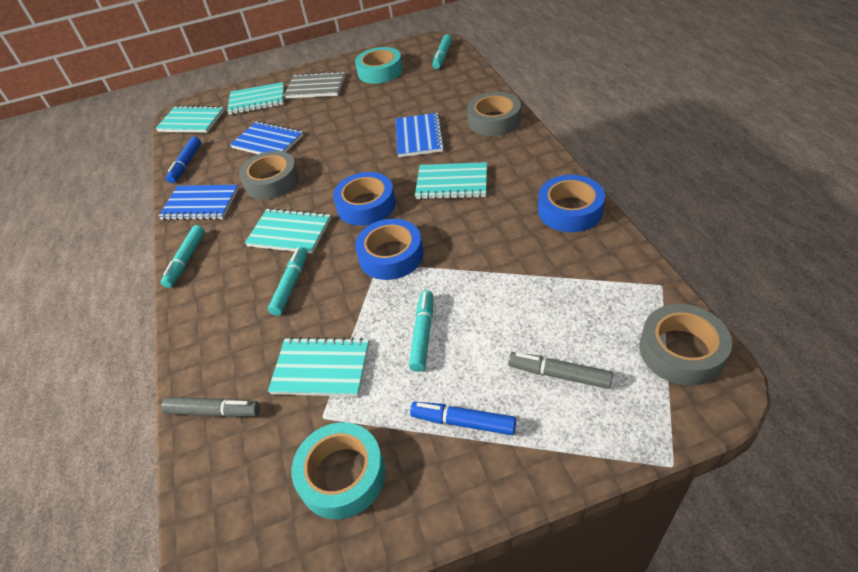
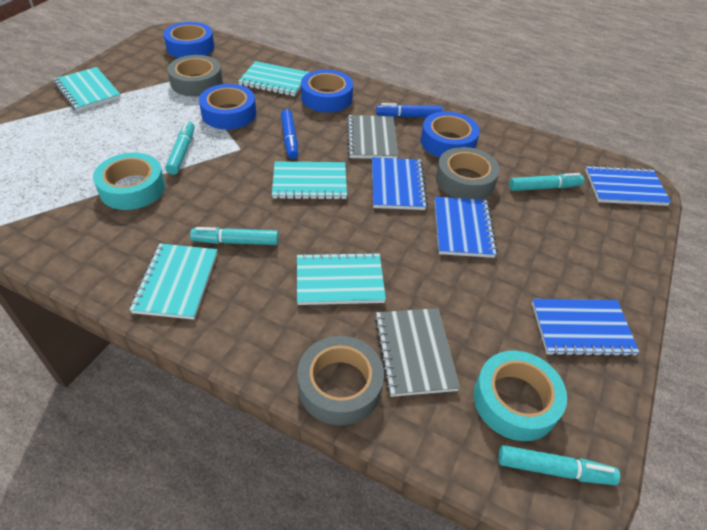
blue notebook: [158,185,239,220] [230,121,303,154] [395,113,445,157] = 3 -> [372,157,428,210] [435,197,498,258] [532,299,640,357] [585,165,671,206] = 4
blue tape: [333,172,396,226] [355,219,424,280] [538,175,605,232] = 3 -> [164,22,214,58] [199,84,256,130] [301,70,353,112] [421,111,480,157] = 4
grey marker: [161,397,260,417] [508,352,613,389] = 2 -> none = 0
grey notebook: [284,71,345,99] = 1 -> [347,115,398,159] [374,308,460,397] = 2

